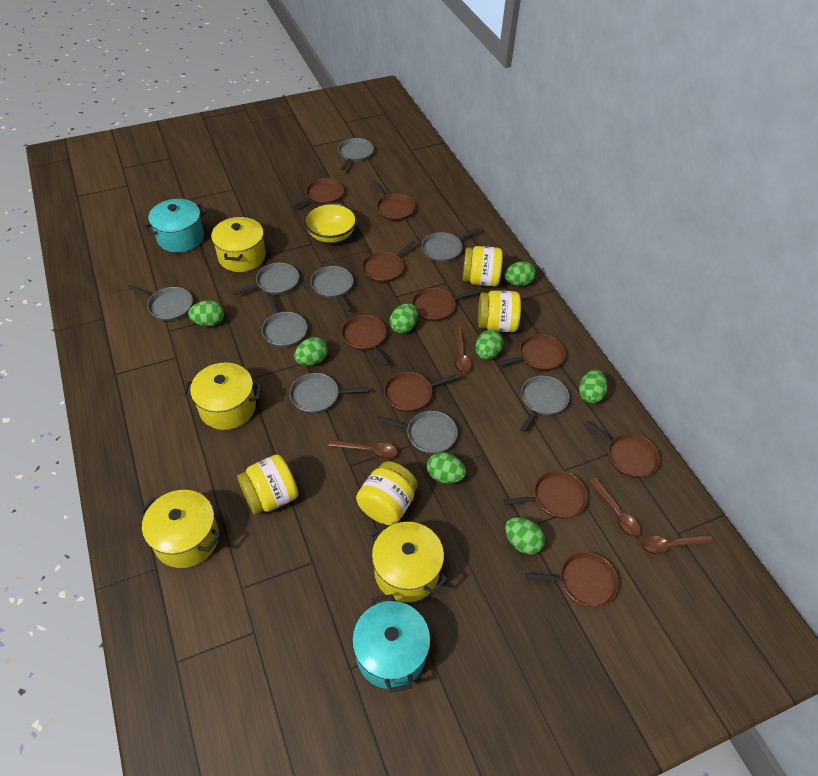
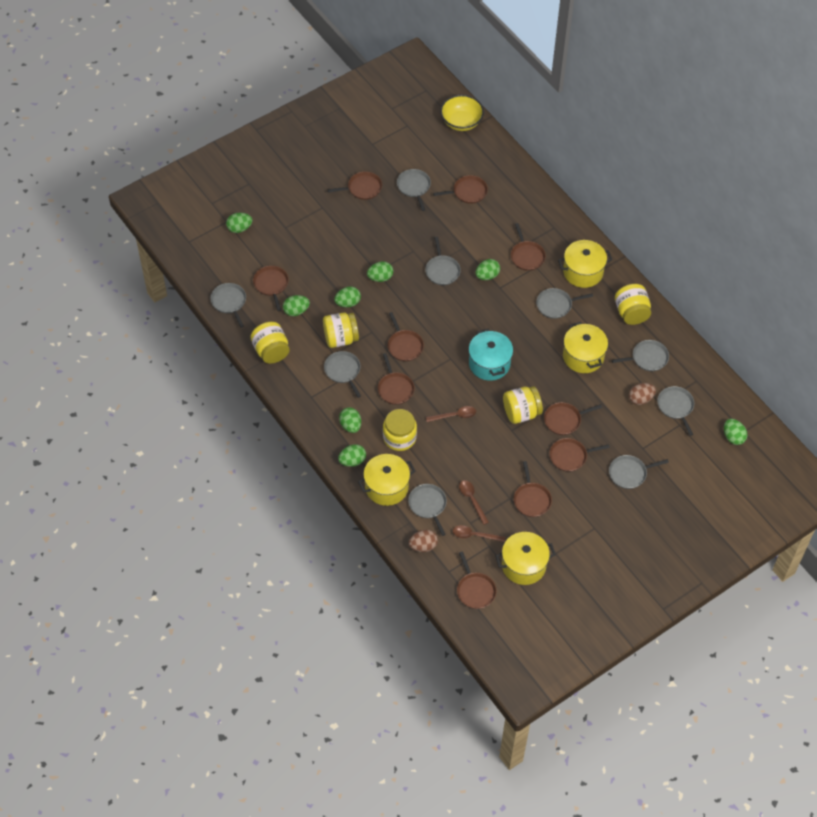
brown egg: none = 0 -> [409,530,438,552] [629,383,656,405] = 2
brown spoon: [329,439,398,459] [454,327,471,373] [589,478,641,538] [641,535,714,555] = 4 -> [426,406,476,422] [453,525,505,542] [459,480,489,525] = 3
turquoise pot: [143,199,207,253] [352,594,430,693] = 2 -> [469,329,513,381] = 1
yellow jar: [237,454,298,514] [356,461,418,525] [463,246,503,287] [478,290,521,332] = 4 -> [250,322,289,364] [323,312,359,348] [383,409,417,451] [503,386,543,424] [615,284,651,325] = 5

